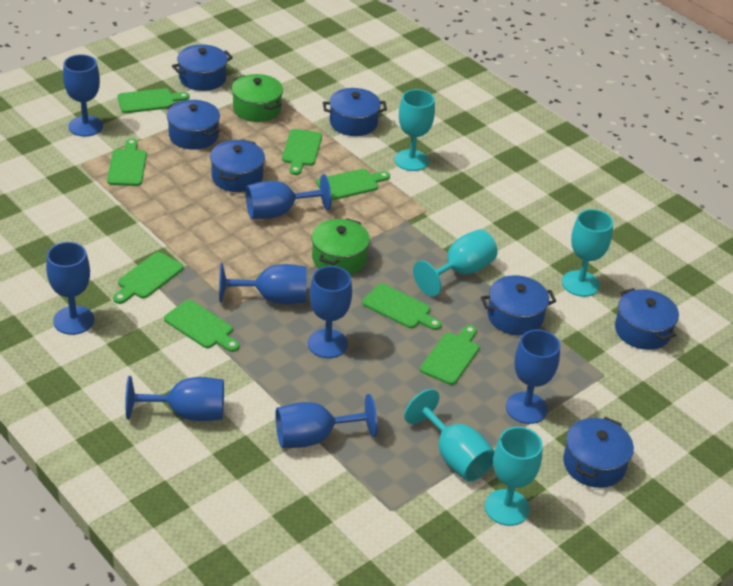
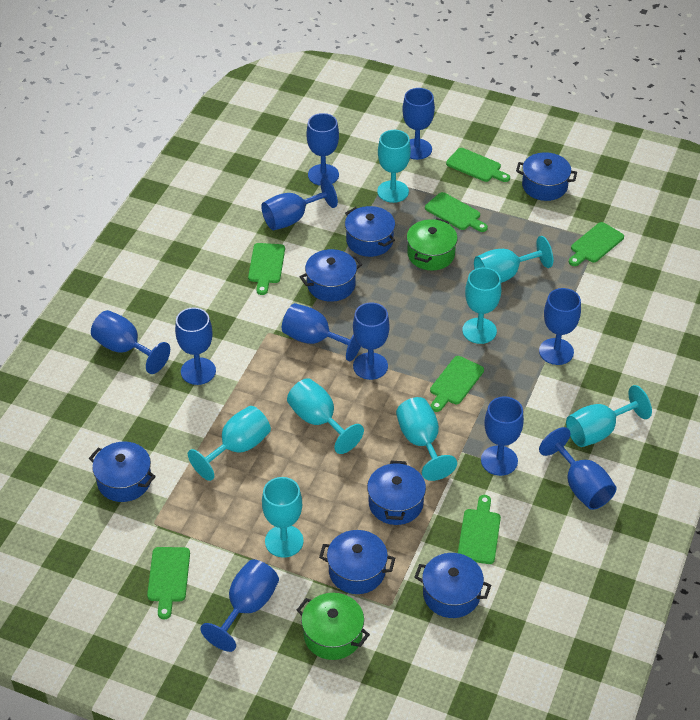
blue goblet: [46,242,94,335] [63,54,103,137] [125,376,224,421] [219,263,307,304] [246,174,331,219] [276,394,378,448] [308,266,352,358] [506,330,560,424] = 8 -> [91,310,170,374] [175,307,216,385] [200,559,279,652] [261,177,338,230] [282,303,361,361] [307,113,339,186] [353,302,389,380] [402,88,435,160] [481,396,524,476] [539,288,581,365] [539,427,617,510] = 11
green cutting board: [107,139,147,186] [113,252,183,304] [118,88,189,113] [164,300,239,352] [282,129,322,175] [316,169,390,200] [362,283,442,330] [420,325,480,385] = 8 -> [147,547,190,619] [248,243,285,295] [425,192,488,232] [430,356,484,412] [446,148,510,182] [458,495,501,564] [569,222,624,266] = 7
turquoise goblet: [394,89,435,171] [404,389,495,482] [413,229,498,296] [485,427,543,526] [562,209,613,297] = 5 -> [188,406,271,481] [262,477,303,558] [287,378,364,454] [377,130,411,203] [396,397,457,481] [462,267,501,344] [474,236,553,283] [566,385,652,447] = 8

